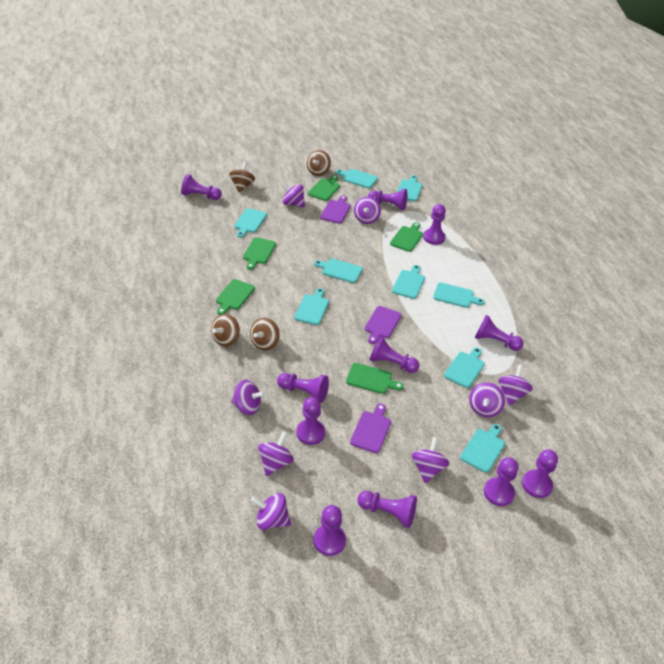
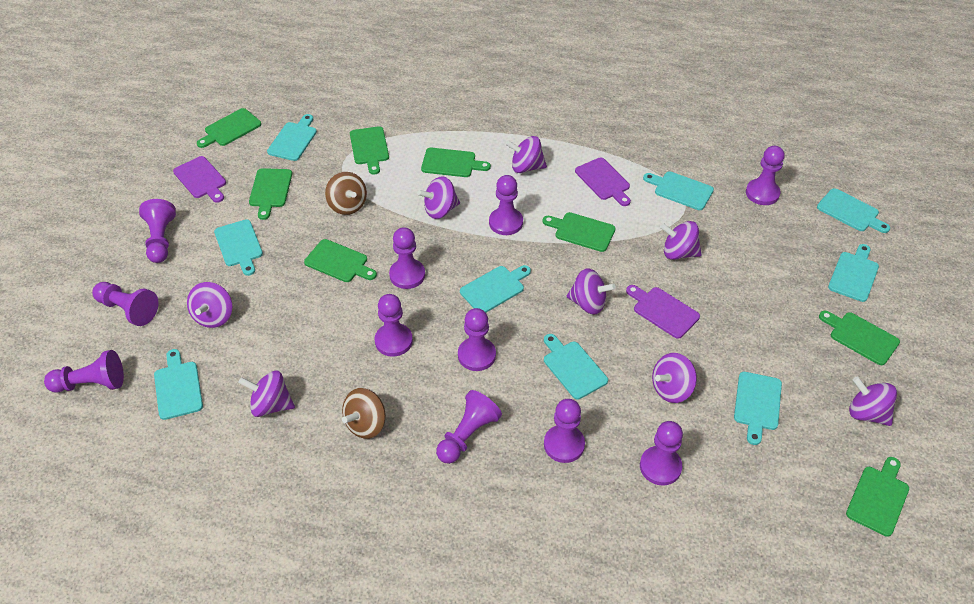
brown spinning top: [211,314,240,347] [229,162,255,193] [250,318,280,351] [307,150,331,176] = 4 -> [325,172,367,215] [342,388,386,439] = 2
green cutting board: [216,279,255,315] [243,237,276,270] [308,175,340,201] [346,363,404,394] [390,222,423,252] = 5 -> [197,108,261,148] [249,168,292,220] [304,239,377,282] [350,126,389,175] [421,148,491,177] [542,212,616,252] [819,311,900,365] [846,457,909,537] = 8

